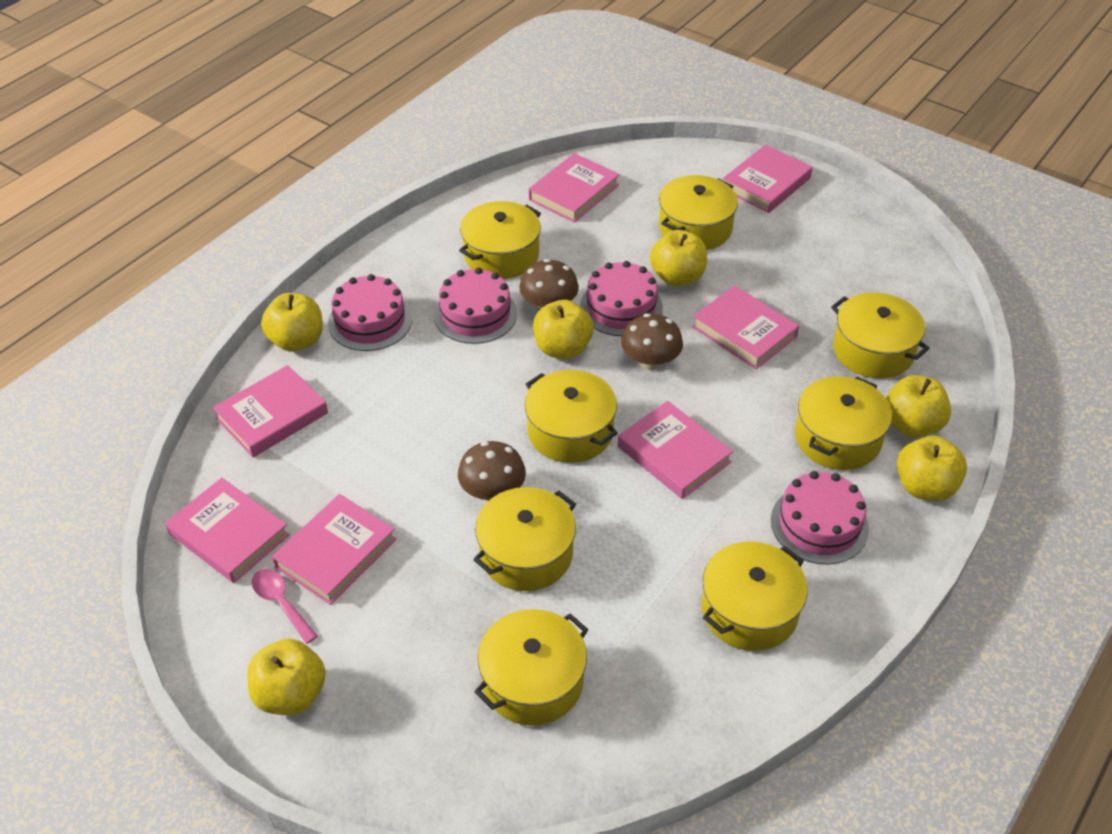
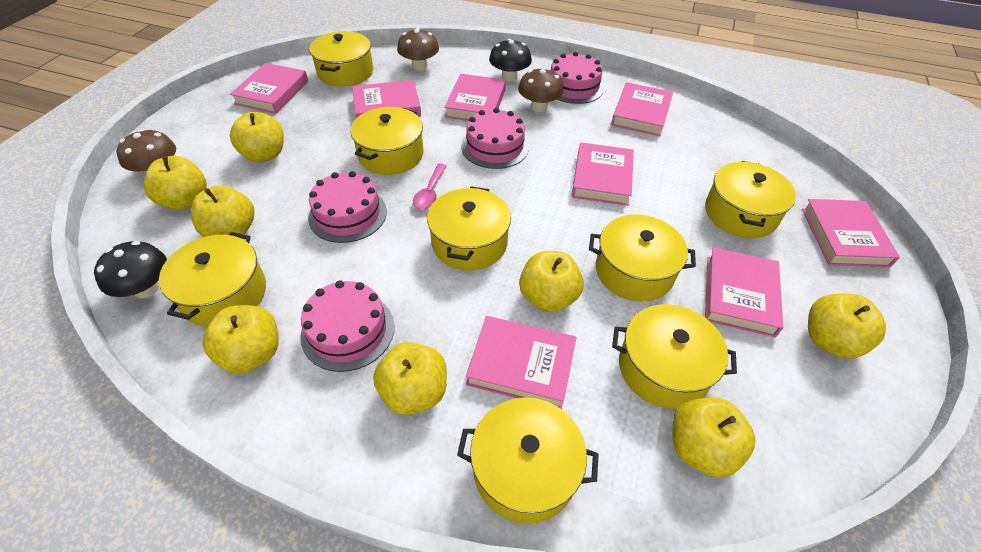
black mushroom: none = 0 -> [94,241,167,298] [489,39,532,81] = 2
pink book: [165,478,290,583] [213,365,328,457] [272,494,396,605] [529,153,620,223] [618,401,733,499] [692,285,799,369] [723,145,812,213] = 7 -> [230,63,308,114] [352,80,421,118] [444,74,506,121] [466,316,577,409] [572,143,634,206] [611,82,673,136] [705,247,783,337] [802,199,900,267] = 8
yellow apple: [247,639,326,715] [261,293,323,352] [533,300,594,359] [650,230,707,286] [886,375,951,438] [897,436,967,501] = 6 -> [144,156,207,210] [191,185,254,237] [202,305,279,374] [230,112,284,163] [373,342,447,415] [519,251,584,312] [673,398,755,478] [808,293,886,359] = 8

